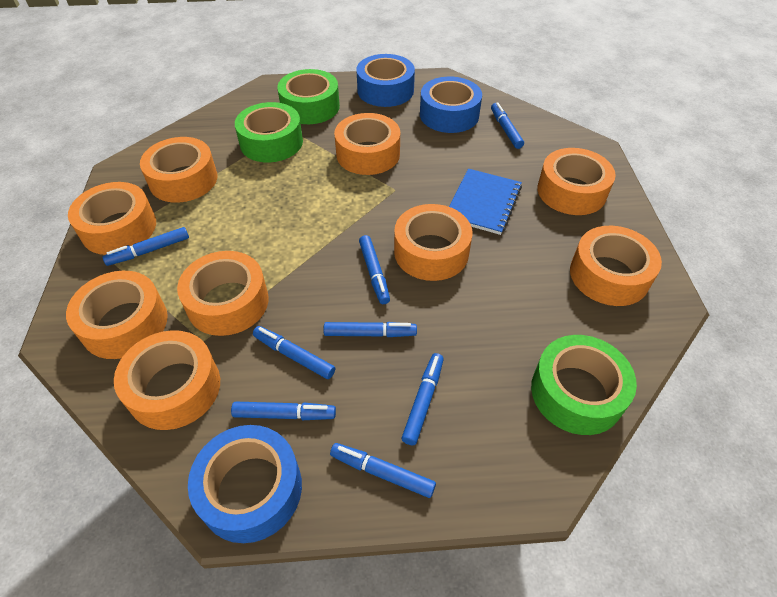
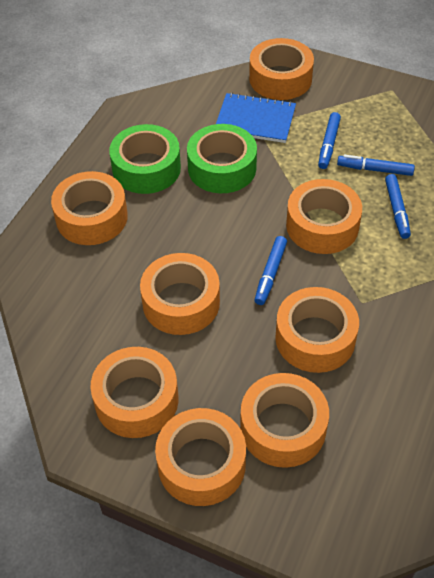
blue marker: [102,227,189,266] [231,402,336,420] [253,326,335,379] [323,322,417,337] [330,443,436,498] [359,235,390,304] [402,353,444,445] [491,102,524,149] = 8 -> [255,236,287,305] [318,112,341,169] [337,155,415,176] [385,174,411,239] = 4
blue tape: [188,425,302,543] [356,54,415,107] [420,77,482,133] = 3 -> none = 0
green tape: [235,102,303,162] [277,69,340,124] [531,335,637,435] = 3 -> [109,124,181,194] [187,124,257,193] = 2
orange tape: [66,271,168,359] [68,182,156,255] [114,330,220,430] [140,137,218,203] [177,251,269,336] [334,113,400,175] [394,204,472,281] [537,148,616,215] [570,226,662,306] = 9 -> [51,171,128,245] [90,347,179,438] [140,253,220,335] [155,408,246,506] [240,373,329,468] [249,38,314,100] [275,287,359,373] [286,179,362,254] = 8

